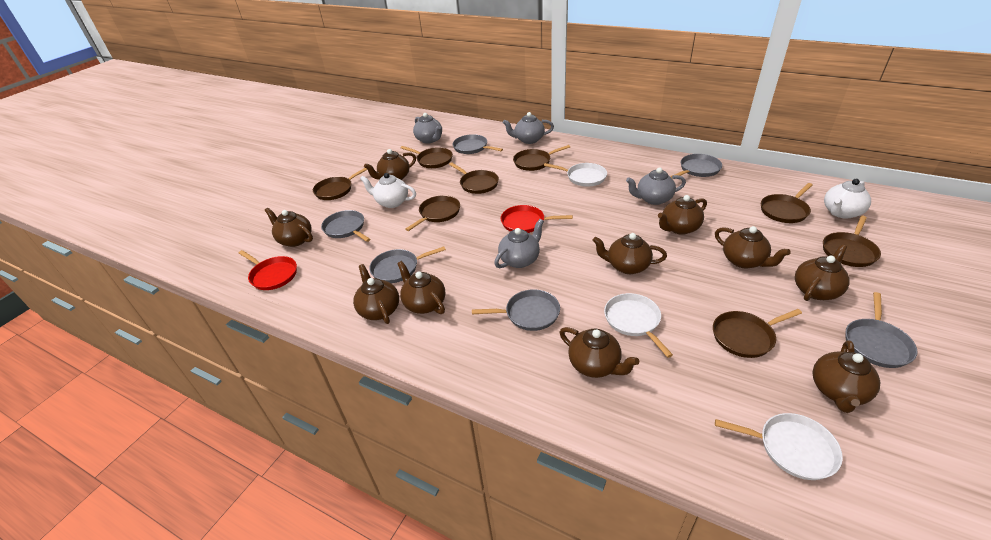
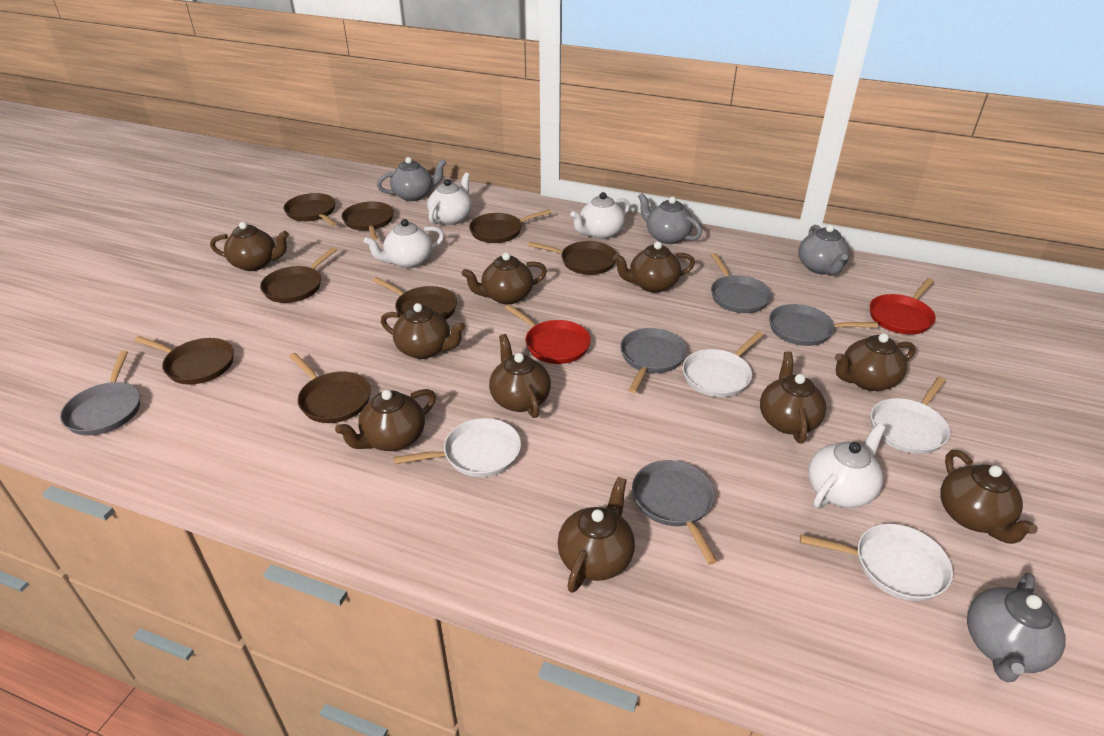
grey pan: [321,210,370,242] [369,247,446,283] [453,134,503,154] [472,289,560,331] [670,154,722,178] [845,292,917,368] = 6 -> [60,350,140,435] [620,328,687,393] [632,460,717,565] [711,253,772,313] [769,304,878,346] = 5
white pan: [544,163,607,187] [604,293,673,358] [715,413,843,480] = 3 -> [394,418,521,477] [682,332,763,397] [800,524,953,601] [871,377,950,454] = 4
white teapot: [360,173,416,208] [824,179,871,219] = 2 -> [364,219,444,268] [427,173,472,225] [570,192,630,240] [808,423,885,509] = 4

